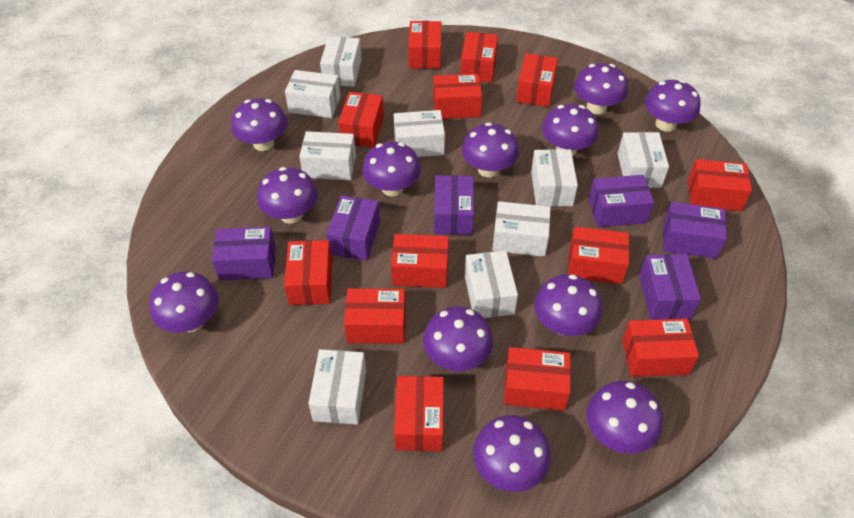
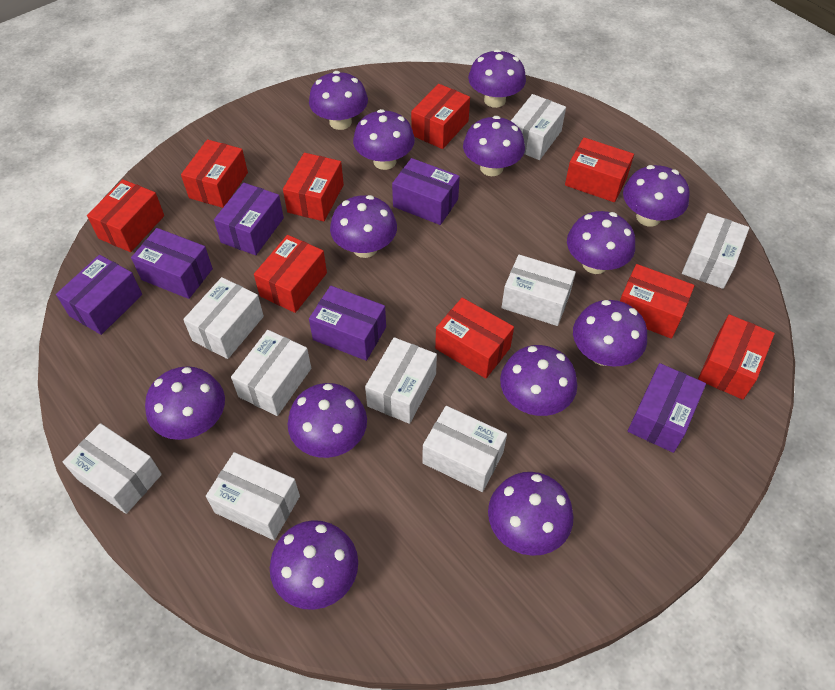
purple mushroom: [149,272,219,333] [231,98,288,151] [257,167,318,224] [362,142,421,196] [423,306,493,371] [462,122,519,178] [473,415,551,492] [534,275,602,336] [542,104,599,156] [574,63,628,114] [586,381,663,454] [645,80,700,132] = 12 -> [145,366,225,440] [270,520,358,610] [288,383,367,458] [309,71,368,130] [330,195,397,258] [353,109,415,170] [463,116,525,176] [468,49,526,108] [488,472,574,556] [500,345,577,416] [567,211,635,274] [573,300,647,367] [623,165,690,227] = 13
red box: [284,240,332,305] [338,92,384,148] [344,288,406,344] [391,234,449,288] [394,376,444,451] [408,21,441,69] [433,74,482,119] [460,32,498,83] [504,347,571,411] [516,53,558,107] [568,227,629,284] [622,318,699,377] [688,159,752,211] = 13 -> [87,179,164,252] [181,139,248,208] [254,235,327,313] [283,153,344,222] [411,84,470,149] [435,298,514,379] [565,137,634,202] [620,264,695,339] [698,314,775,400] = 9

